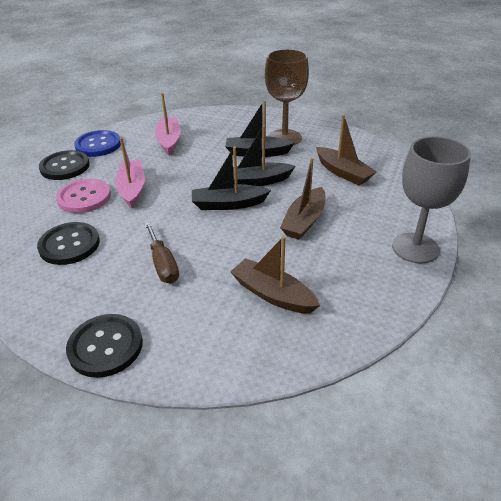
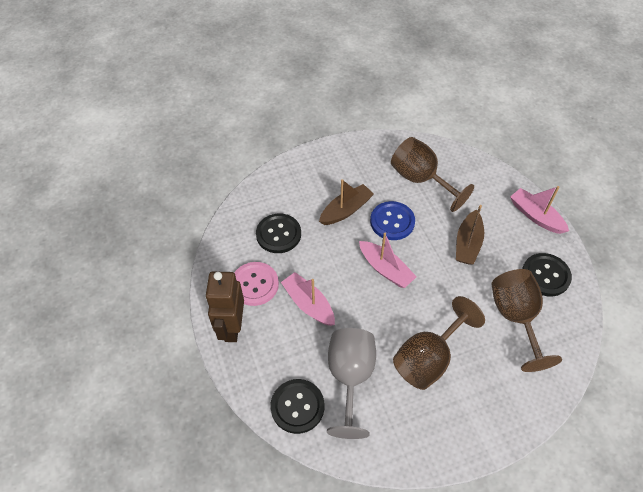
black boat: [192,147,271,210] [225,100,295,157] [233,125,295,186] = 3 -> none = 0
brown boat: [230,236,320,314] [280,158,325,240] [316,115,377,185] = 3 -> [319,179,374,225] [456,205,484,265] = 2
brown goblet: [265,49,309,146] = 1 -> [391,137,474,212] [393,296,485,390] [492,269,562,372] = 3
brown robot: none = 0 -> [205,271,244,342] = 1
brown screwdriver: [144,222,179,283] = 1 -> none = 0
pink boat: [115,137,145,208] [155,93,181,156] = 2 -> [281,272,335,326] [359,233,417,288] [510,186,569,234] = 3

